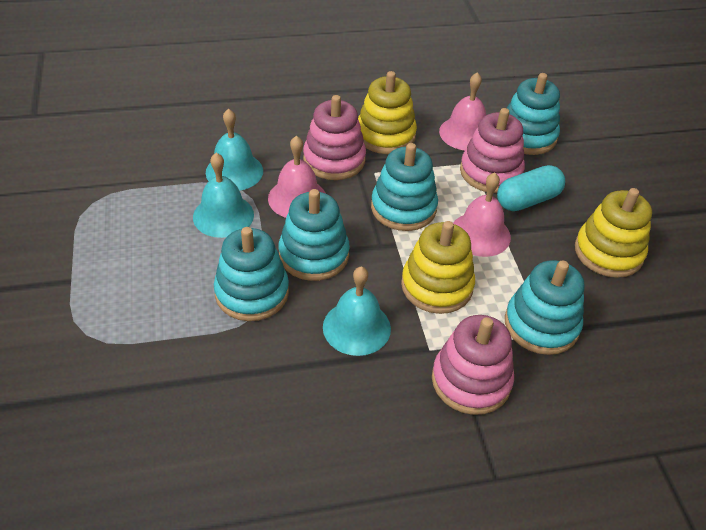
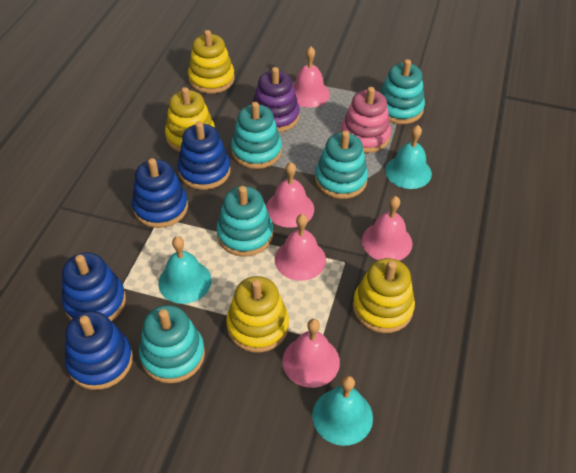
blue stacking toy: none = 0 -> [62,253,126,321] [65,311,133,390] [132,158,188,228] [178,122,231,190] = 4
pink bell: [268,136,326,218] [439,72,486,150] [453,173,511,257] = 3 -> [266,162,314,228] [275,214,326,281] [282,319,340,388] [293,47,330,108] [362,196,412,261] = 5
pink stacking toy: [303,95,366,180] [432,315,514,415] [460,108,525,193] = 3 -> [341,87,391,153] = 1
purple stacking toy: none = 0 -> [253,67,300,132] = 1
turquoise capsule: [497,165,565,211] = 1 -> none = 0
yellow stacking toy: [358,71,417,154] [401,221,475,314] [575,188,652,278] = 3 -> [165,87,215,152] [188,30,234,94] [226,276,289,353] [353,258,415,333] = 4

